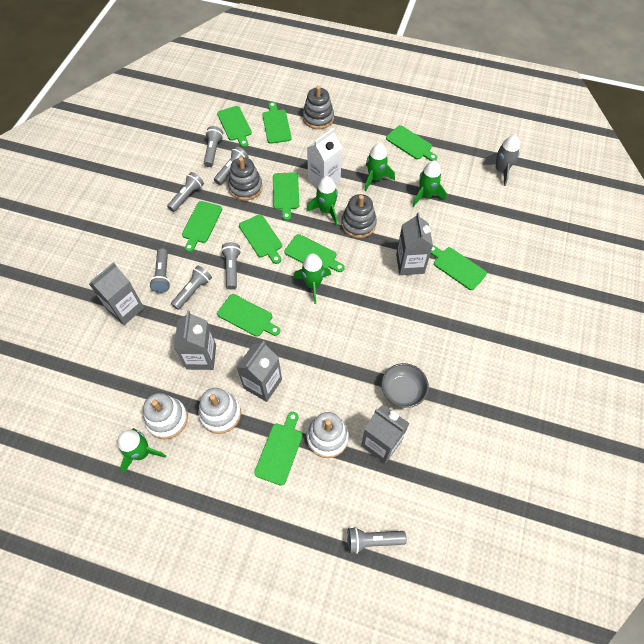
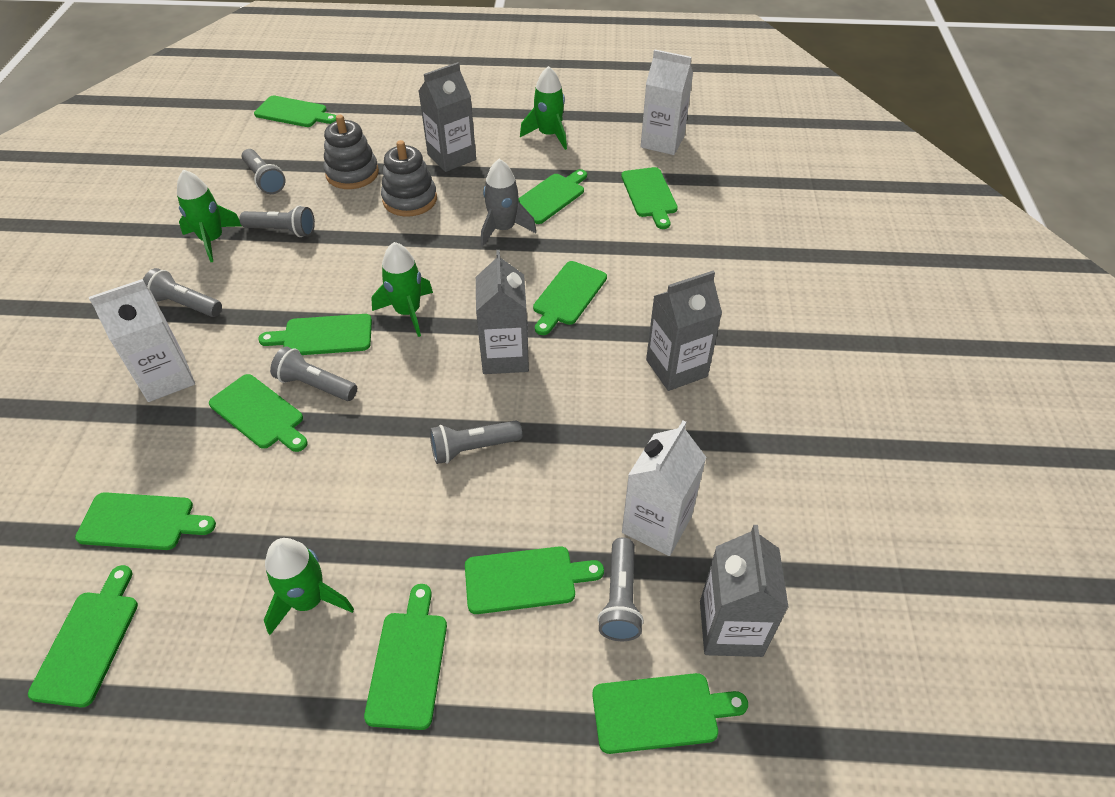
green cutting board: [182,201,222,252] [217,106,252,147] [217,294,280,337] [239,214,282,264] [254,412,303,486] [262,102,291,144] [273,172,299,221] [284,234,345,272] [386,125,437,161] [431,245,487,290] = 10 -> [28,565,138,707] [75,492,216,550] [209,374,308,452] [254,96,337,127] [258,314,372,355] [364,584,447,730] [465,546,604,614] [519,169,587,224] [533,261,607,335] [592,673,748,754] [621,167,678,229] = 11
green rocket: [117,428,166,473] [293,254,331,304] [306,176,338,225] [364,143,395,192] [412,160,447,207] = 5 -> [177,170,242,262] [264,538,354,635] [371,242,433,337] [520,66,567,150] = 4
grey bowl: [381,363,429,408] = 1 -> none = 0
grey carton: [89,262,144,325] [174,311,216,370] [236,341,282,402] [361,405,410,463] [396,212,433,275] = 5 -> [418,62,476,172] [476,250,529,374] [646,271,722,391] [700,525,789,657] = 4
grey flashlight: [149,248,171,293] [167,172,204,212] [171,266,212,310] [204,126,223,167] [214,146,249,185] [221,242,241,289] [347,527,407,554] = 7 -> [143,268,222,317] [239,205,315,237] [242,149,286,194] [270,347,357,401] [430,420,522,464] [597,537,644,641] = 6
grey stacking toy: [228,157,263,201] [303,86,334,129] [341,194,377,238] = 3 -> [323,115,379,189] [381,140,437,217] = 2
white carton: [307,128,342,188] = 1 -> [89,279,195,402] [622,420,707,556] [641,49,693,155] = 3
white stacking toy: [143,393,188,439] [198,388,241,434] [306,412,349,458] = 3 -> none = 0

